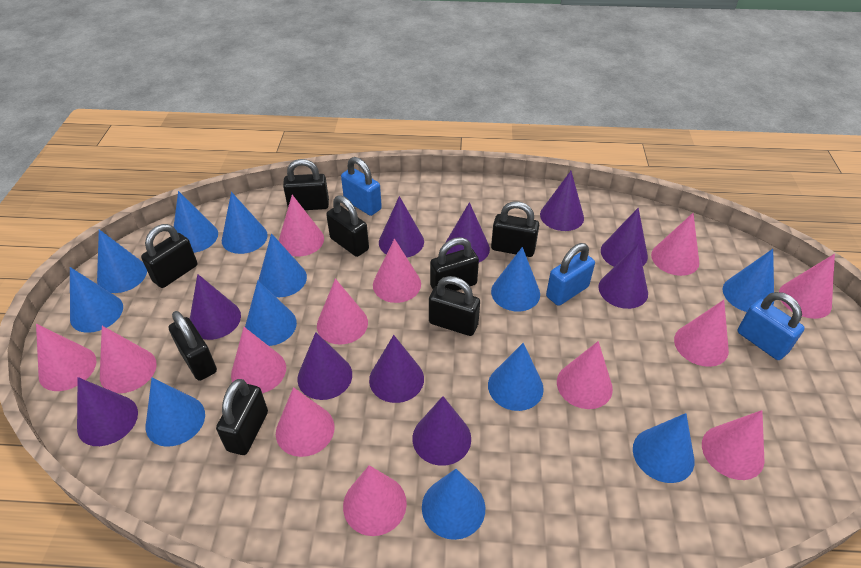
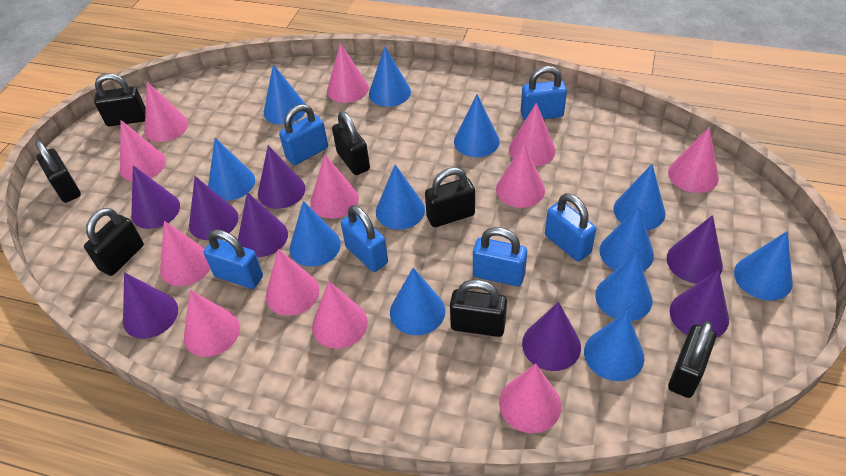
black padlock: [141,224,197,288] [169,311,217,381] [216,379,268,455] [283,159,329,210] [326,195,369,257] [429,276,480,336] [430,237,479,291] [491,201,539,257] = 8 -> [35,140,81,203] [84,208,144,276] [94,73,146,126] [332,111,370,175] [425,167,475,227] [450,280,507,337] [668,321,716,398] = 7
blue padlock: [341,157,382,216] [546,243,595,306] [737,292,805,360] = 3 -> [204,229,263,289] [279,104,328,165] [341,205,388,272] [473,227,527,286] [521,66,567,121] [545,193,596,261] = 6
pink cone: [36,324,97,391] [100,326,157,393] [231,327,286,393] [276,387,335,457] [279,195,324,256] [317,279,368,345] [343,465,407,536] [373,239,421,303] [557,341,613,409] [651,213,699,276] [674,300,729,367] [702,410,765,480] [779,254,835,319] = 13 -> [120,120,166,181] [145,82,188,142] [160,221,210,286] [184,290,240,357] [266,249,320,316] [311,155,359,219] [312,281,368,349] [327,43,369,103] [496,143,545,208] [499,363,561,433] [509,103,556,167] [668,127,719,193] = 12
purple cone: [77,377,138,446] [190,274,241,340] [297,332,352,400] [369,335,424,403] [379,196,424,258] [412,396,471,466] [445,202,490,262] [540,171,584,231] [598,245,648,309] [601,208,648,267] = 10 -> [123,272,178,339] [131,165,180,229] [189,176,239,240] [238,192,288,257] [258,145,305,209] [522,302,581,371] [667,215,723,284] [669,270,729,338] = 8

